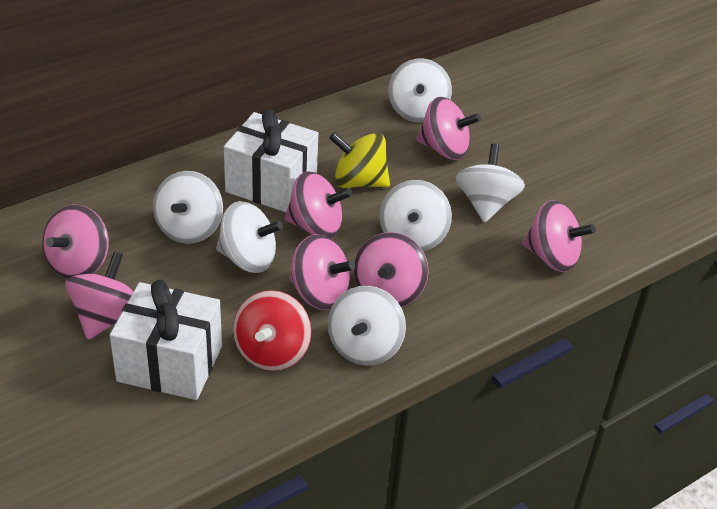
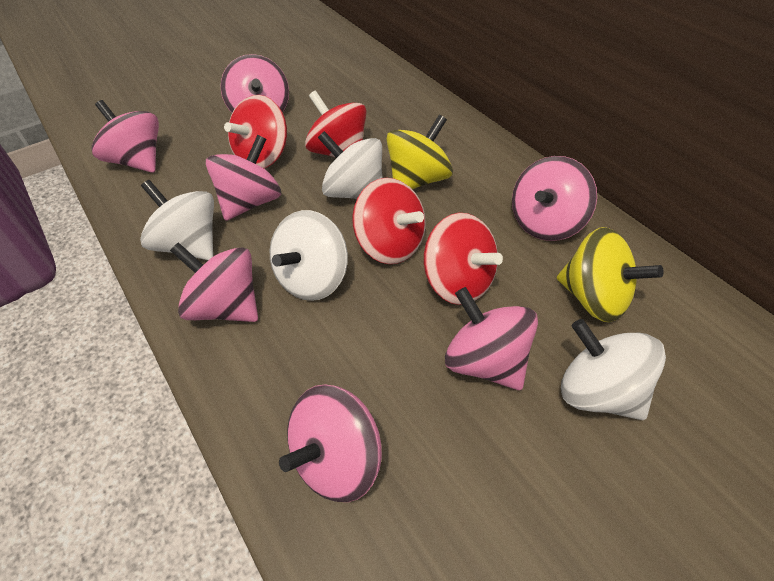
red spinning top: [233,290,312,371] = 1 -> [224,95,287,168] [305,91,367,158] [352,178,426,264] [424,213,503,305] = 4
white gift: [110,280,222,400] [224,109,318,212] = 2 -> none = 0
white spinning top: [153,171,223,244] [216,201,283,273] [328,286,406,365] [380,180,452,251] [388,59,452,122] [456,144,525,223] = 6 -> [140,180,214,260] [270,210,348,301] [318,131,382,199] [561,319,666,420] = 4
yellow spinning top: [329,132,390,188] = 1 -> [387,115,453,189] [557,227,664,322] = 2

